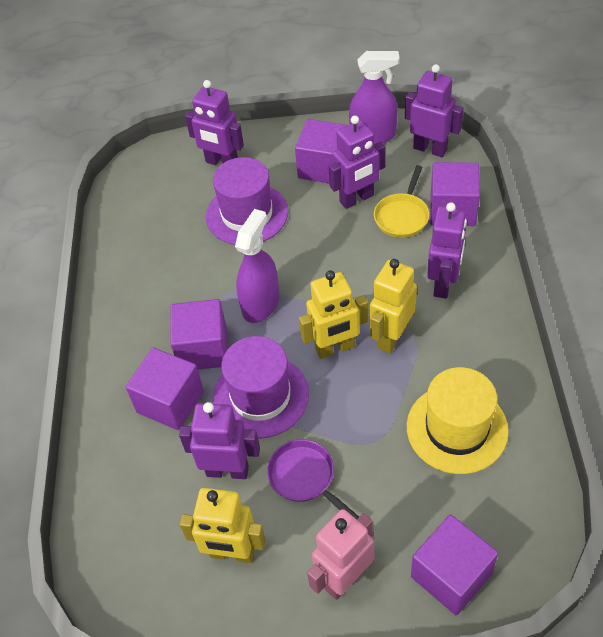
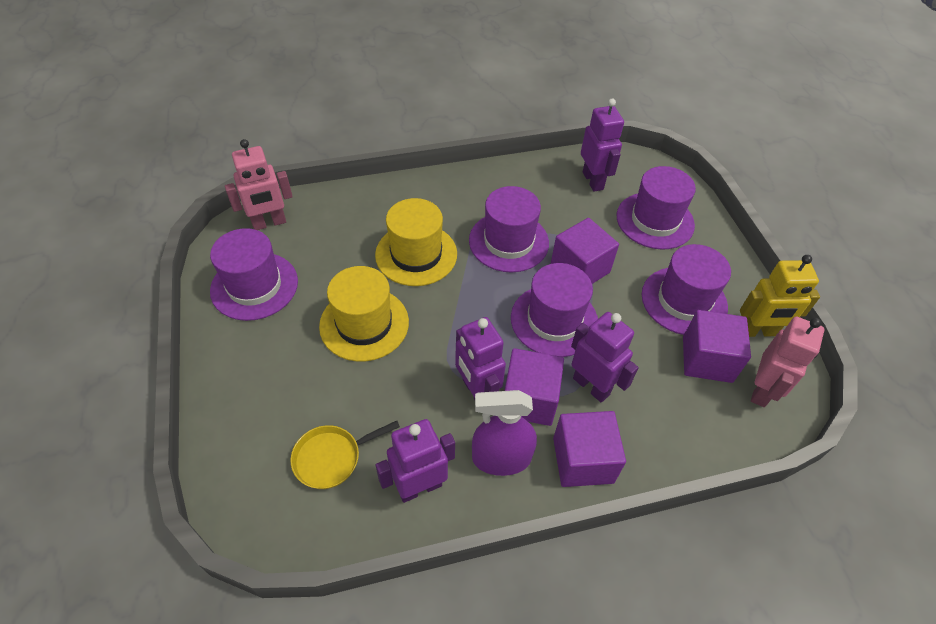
pink robot: [307,509,374,600] = 1 -> [225,139,293,230] [751,317,825,407] = 2
purple cube: [126,348,204,430] [170,299,228,370] [295,119,347,184] [411,514,498,615] [430,162,480,226] = 5 -> [505,348,564,426] [551,218,619,284] [553,411,626,487] [683,310,751,383] = 4
purple hat: [206,157,288,245] [213,336,309,439] = 2 -> [210,228,298,321] [469,186,549,272] [511,263,598,357] [617,166,696,250] [642,244,731,335] = 5
purple pan: [267,439,359,519] = 1 -> none = 0
purple robot: [179,402,260,479] [185,80,244,165] [329,115,385,209] [405,64,464,157] [427,202,467,299] = 5 -> [376,419,455,503] [455,317,506,400] [571,312,639,403] [581,98,624,192] = 4
purple spray bottle: [235,209,279,323] [349,51,400,144] = 2 -> [472,390,537,476] = 1
yellow hat: [407,367,509,474] = 1 -> [319,266,409,362] [375,198,457,286] = 2
yellow robot: [180,488,266,563] [299,270,368,359] [370,259,417,353] = 3 -> [740,255,820,337] = 1

